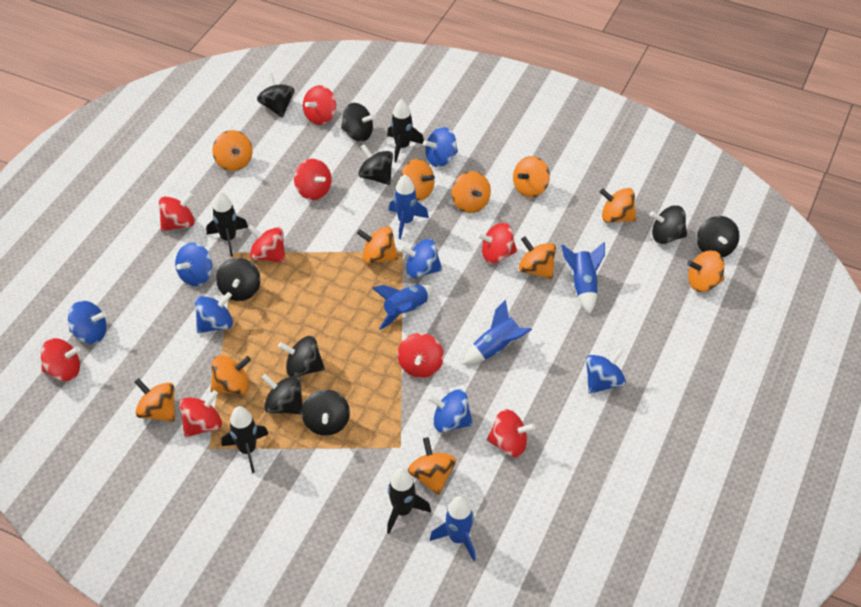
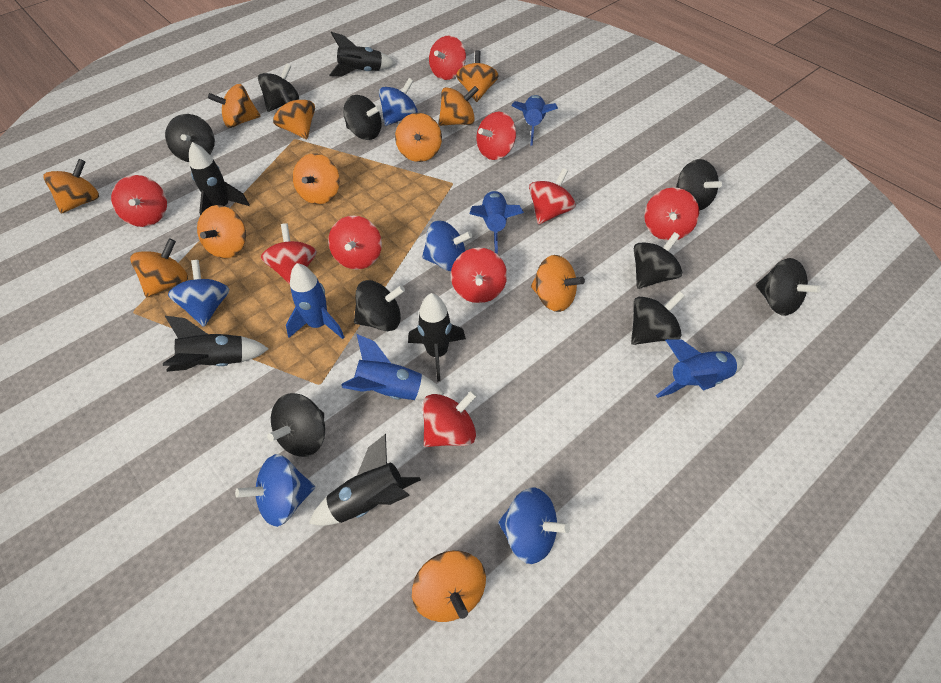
black rocket: [206,192,248,257] [221,406,268,473] [387,99,424,162] [387,468,431,533] = 4 -> [163,316,269,372] [189,142,250,216] [309,434,421,526] [329,32,396,76] [408,293,466,381] = 5
blue spinning top: [68,301,107,344] [175,243,212,286] [195,292,233,333] [400,239,442,278] [423,127,458,167] [428,389,473,432] [586,348,626,394] = 7 -> [168,260,229,327] [235,454,315,527] [379,78,418,126] [422,220,472,271] [498,487,570,564] = 5

